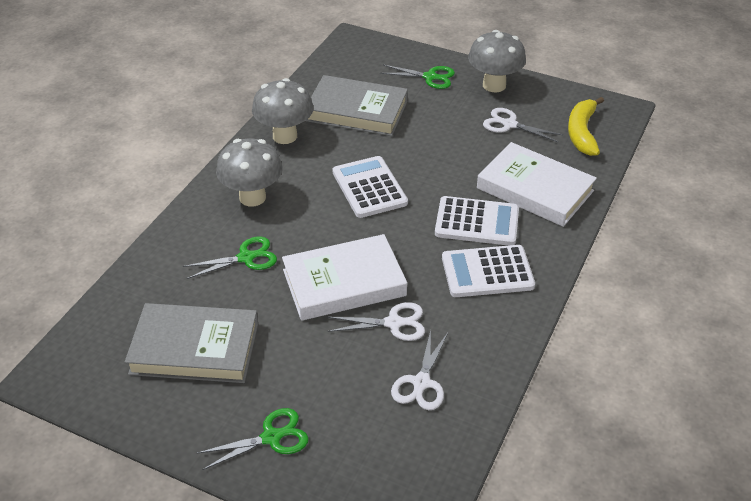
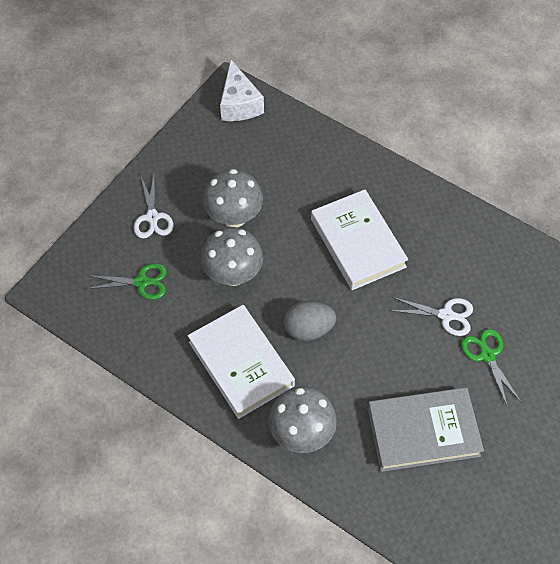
green scissors: [183,237,277,279] [197,408,309,470] [380,65,455,89] = 3 -> [86,263,167,300] [461,329,521,408] = 2
grey book: [125,303,258,383] [306,75,408,136] = 2 -> [368,387,484,472] = 1
grey egg: none = 0 -> [284,301,336,341] = 1
white calculator: [333,156,408,218] [435,196,519,246] [442,245,535,297] = 3 -> none = 0
white cheese: none = 0 -> [220,60,264,121] = 1
white scissors: [327,302,425,341] [391,330,448,410] [483,108,563,142] = 3 -> [134,176,174,239] [390,297,473,336] = 2
yellow banana: [568,97,604,156] = 1 -> none = 0

